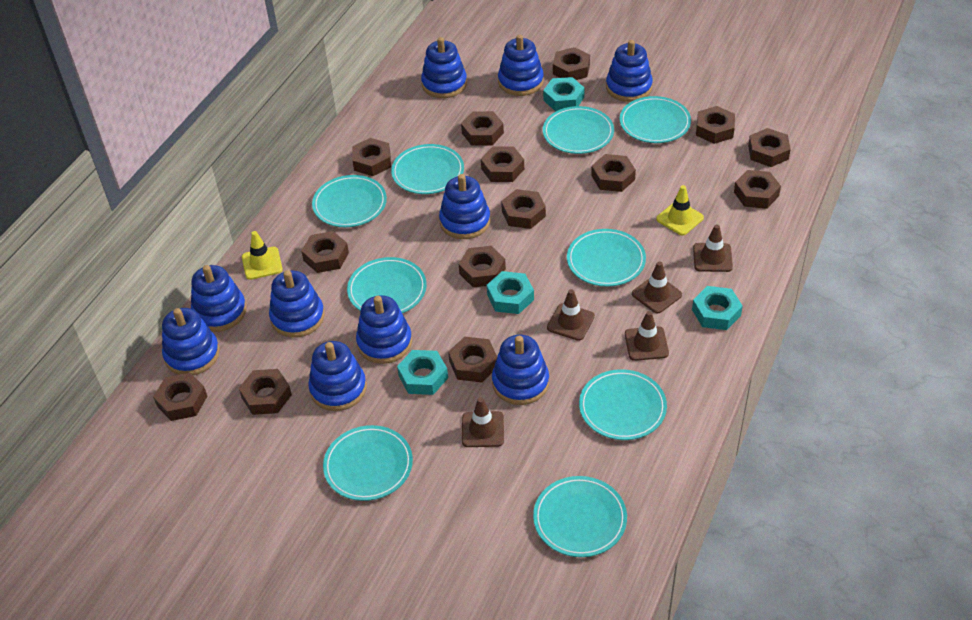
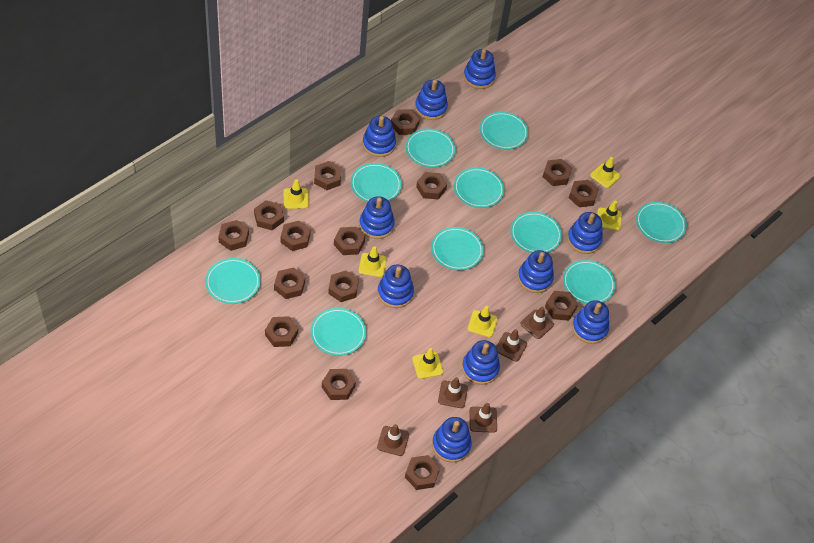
brown nut: [153,373,207,421] [239,369,292,415] [301,231,349,273] [352,138,391,176] [448,337,497,382] [459,246,506,287] [461,111,504,146] [481,146,524,182] [501,189,546,229] [553,47,590,80] [591,154,636,192] [696,106,735,144] [734,170,781,209] [748,128,791,167] = 14 -> [218,220,249,251] [254,200,284,230] [265,316,298,347] [274,268,305,299] [280,221,311,251] [314,161,342,190] [322,369,356,400] [328,271,359,302] [334,227,365,255] [391,109,420,135] [405,455,440,490] [416,172,447,199] [543,159,572,186] [545,291,578,321] [569,180,599,207] = 15
turquoise nut: [397,350,448,395] [487,271,534,314] [543,77,584,111] [692,286,743,330] = 4 -> none = 0
turquoise plate: [312,175,387,227] [323,425,413,501] [347,257,427,313] [391,144,464,194] [533,476,627,557] [543,106,614,154] [567,229,646,287] [579,369,667,440] [620,96,691,143] = 9 -> [205,258,261,304] [311,308,366,356] [351,163,402,202] [406,129,455,167] [431,227,484,270] [454,167,504,208] [480,112,528,150] [510,212,562,253] [563,260,616,304] [636,202,687,243] = 10
yellow traffic cone: [242,231,283,280] [656,185,704,235] = 2 -> [283,179,309,209] [359,246,387,277] [412,348,443,379] [468,306,498,337] [590,157,621,188] [597,201,622,231] = 6

